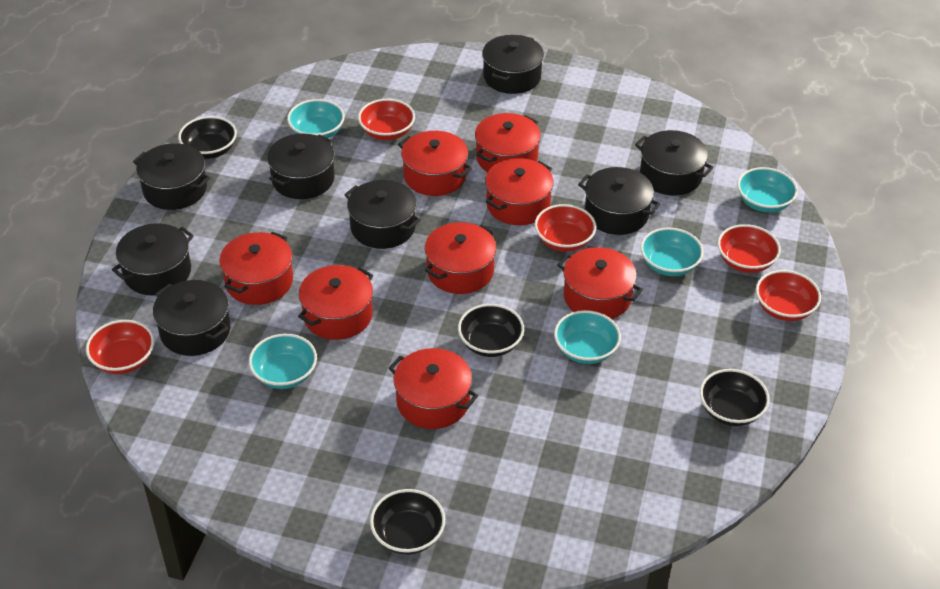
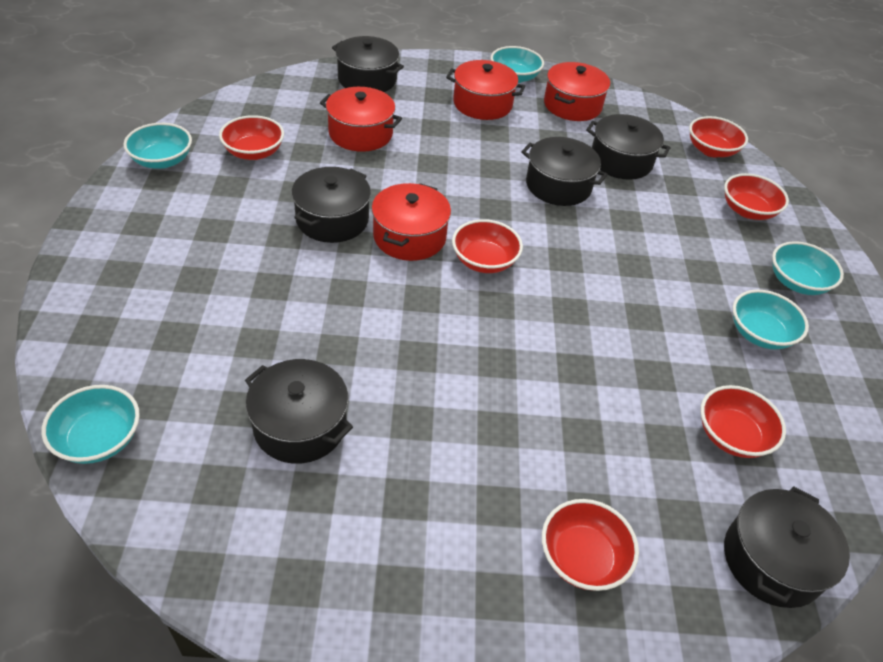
black bowl: [178,116,237,159] [370,489,445,554] [458,304,524,357] [700,369,770,426] = 4 -> none = 0
black pot: [112,223,194,296] [133,143,210,210] [153,280,230,356] [267,134,335,199] [344,180,421,249] [482,35,544,94] [578,167,660,235] [635,130,714,196] = 8 -> [245,359,353,464] [291,167,371,243] [332,36,404,92] [521,137,608,206] [586,114,670,180] [724,486,850,608] = 6
red bowl: [86,320,154,374] [358,99,415,140] [534,204,596,252] [717,224,781,273] [756,270,821,321] = 5 -> [219,115,284,160] [452,219,523,273] [542,499,639,591] [689,116,748,158] [700,385,786,458] [724,173,789,220] = 6
red pot: [219,231,293,305] [298,265,373,340] [388,348,478,429] [398,131,472,196] [425,222,496,294] [475,113,541,172] [485,158,554,225] [557,247,643,319] = 8 -> [320,87,402,152] [372,183,451,261] [446,60,525,120] [544,62,610,121] = 4

